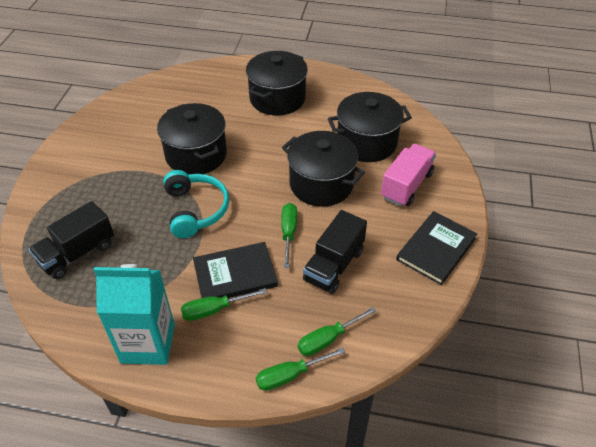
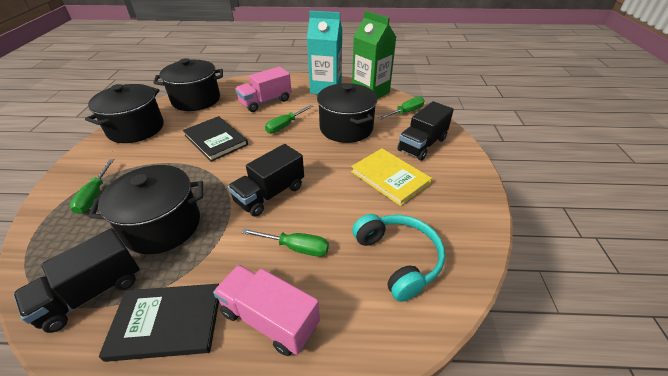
black truck: [28,201,114,279] [303,210,367,294] = 2 -> [14,228,140,333] [228,144,304,217] [397,101,454,160] = 3
green carton: none = 0 -> [352,11,396,99] = 1
pink truck: [381,144,436,206] = 1 -> [213,265,320,356] [235,67,292,112] = 2
yellow book: none = 0 -> [351,148,432,206] = 1

